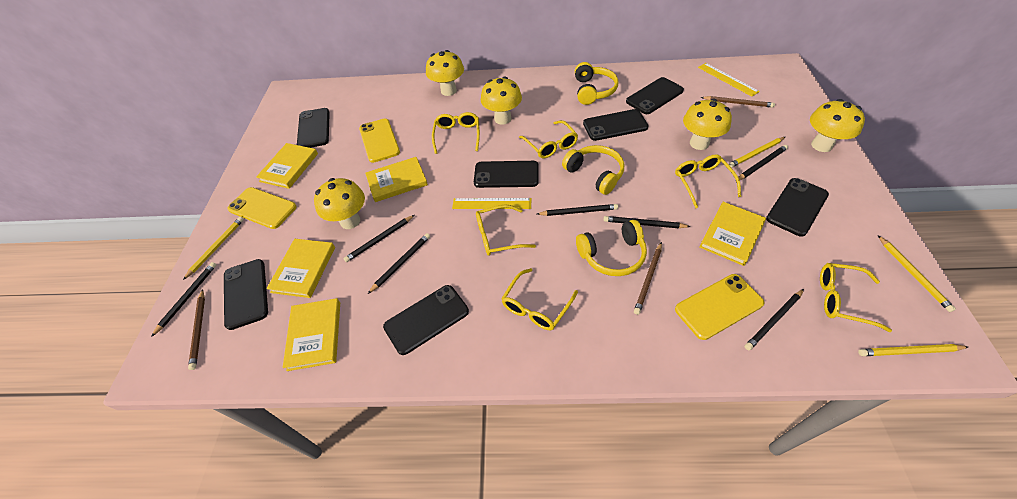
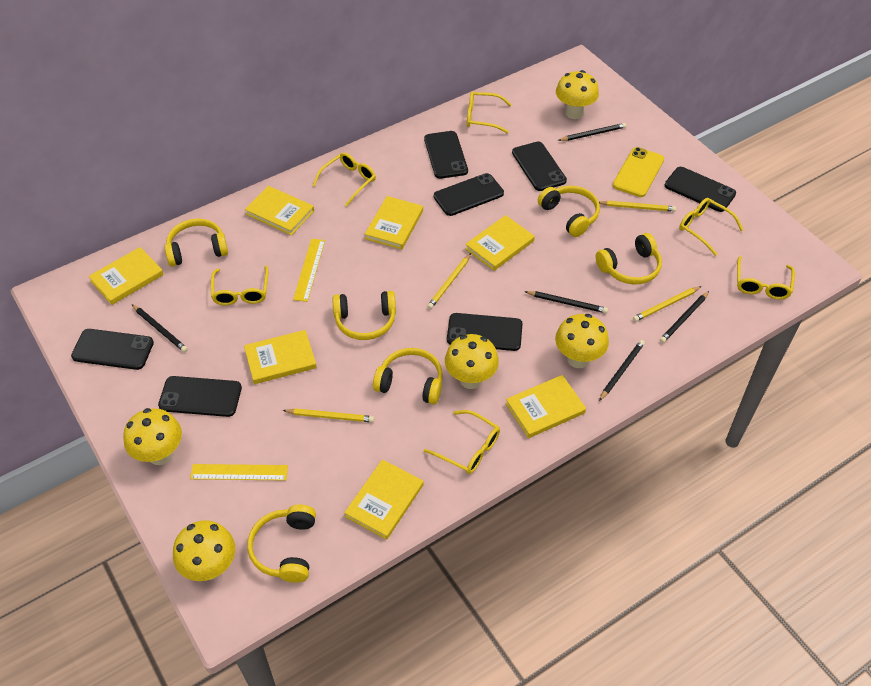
black pencil: [151,262,216,337] [343,215,414,262] [368,233,430,294] [537,204,618,216] [604,216,691,228] [738,145,788,180] [745,289,804,350] = 7 -> [132,304,188,352] [524,291,608,313] [558,123,626,141] [599,340,645,401] [660,291,709,343] = 5
brown pencil: [188,289,205,370] [634,242,662,315] [701,96,775,108] = 3 -> none = 0
yellow book: [256,143,318,189] [267,239,335,298] [283,298,340,371] [365,157,428,202] [699,202,766,266] = 5 -> [89,247,164,305] [244,330,317,384] [245,186,314,235] [344,459,424,540] [365,196,423,250] [465,215,535,271] [506,375,586,438] = 7
yellow headphones: [562,145,624,195] [575,62,618,105] [576,220,647,276] = 3 -> [165,219,228,267] [247,505,316,583] [333,291,396,340] [373,348,443,404] [538,186,600,237] [596,233,662,284] = 6
yellow phone: [227,187,297,229] [359,118,400,163] [675,274,764,340] = 3 -> [613,147,664,197] = 1

